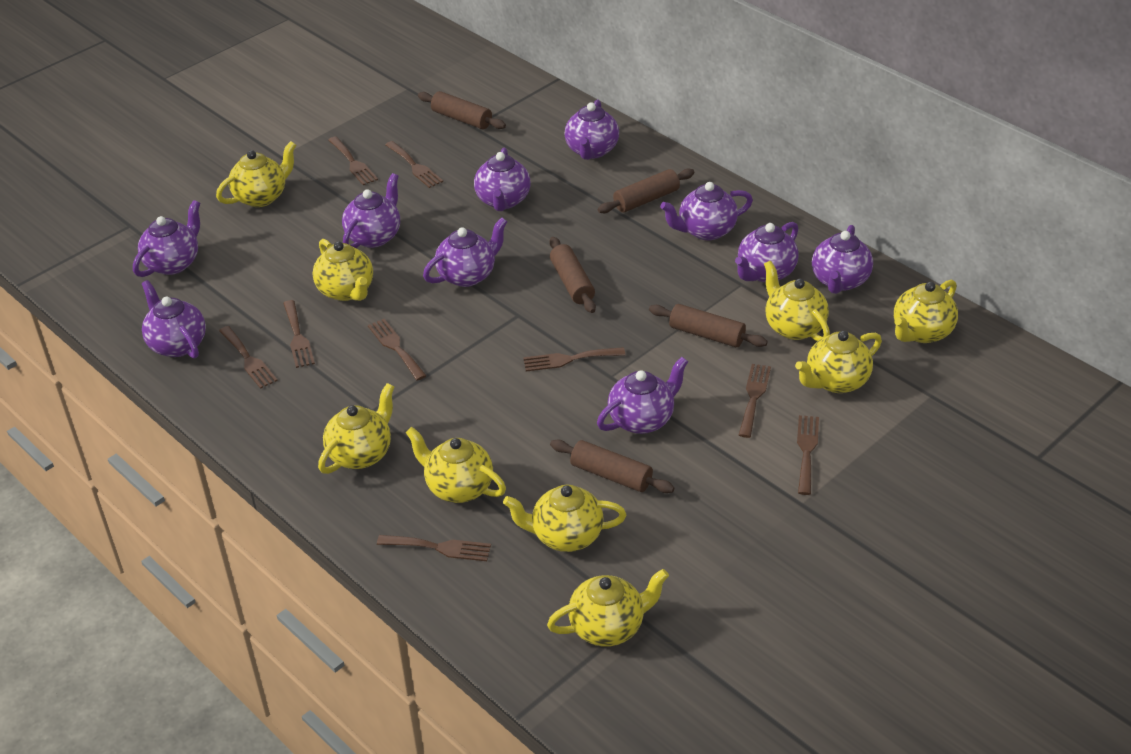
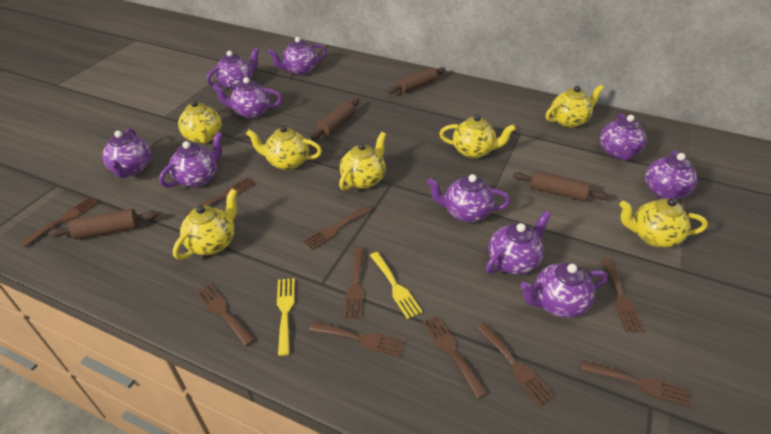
brown fork: [219,326,278,389] [283,300,315,368] [328,136,378,185] [368,319,427,381] [377,535,491,561] [385,141,443,188] [523,347,625,371] [739,364,771,438] [797,415,819,495] = 9 -> [20,197,99,247] [186,177,256,216] [195,283,255,346] [303,205,372,250] [309,321,405,357] [343,248,364,319] [422,315,488,399] [476,323,555,407] [581,361,691,407] [602,259,644,332] = 10
brown rolling pin: [418,91,506,129] [549,237,596,313] [550,439,675,493] [598,169,695,213] [649,304,768,347] = 5 -> [48,209,158,239] [311,99,360,140] [388,67,445,94] [513,171,609,201] = 4
yellow fork: none = 0 -> [277,278,295,356] [370,252,423,319] = 2
yellow teapot: [216,141,296,207] [313,239,373,301] [318,383,394,474] [405,427,506,503] [503,484,626,552] [547,569,669,647] [764,261,830,341] [795,331,882,393] [894,280,958,343] = 9 -> [173,189,238,260] [178,100,222,143] [246,125,322,170] [339,132,386,191] [439,114,516,159] [546,85,604,128] [620,198,708,248] = 7

